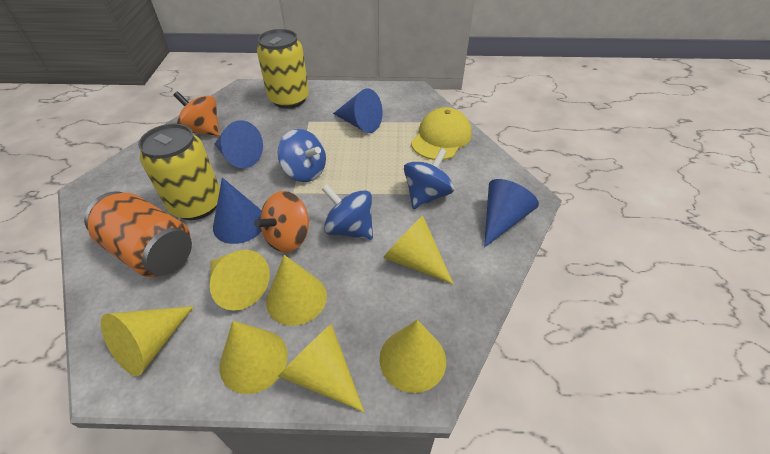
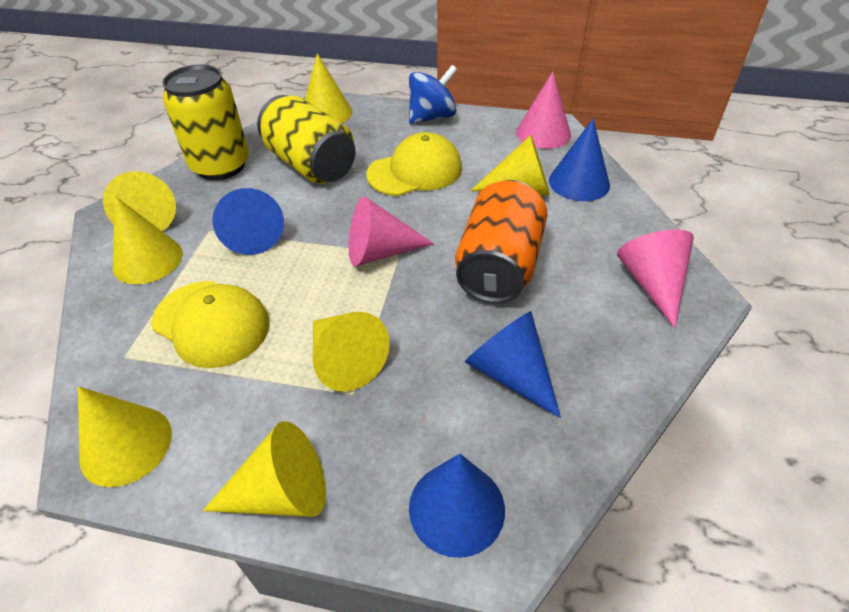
blue spinning top: [278,129,326,182] [322,185,373,240] [404,148,455,209] = 3 -> [409,65,457,124] = 1
orange spinning top: [173,91,220,136] [254,191,310,253] = 2 -> none = 0
pink cone: none = 0 -> [349,197,434,266] [516,71,571,149] [617,229,694,328] = 3
yellow cap: [411,107,472,160] = 1 -> [152,281,270,368] [366,132,462,196] = 2

